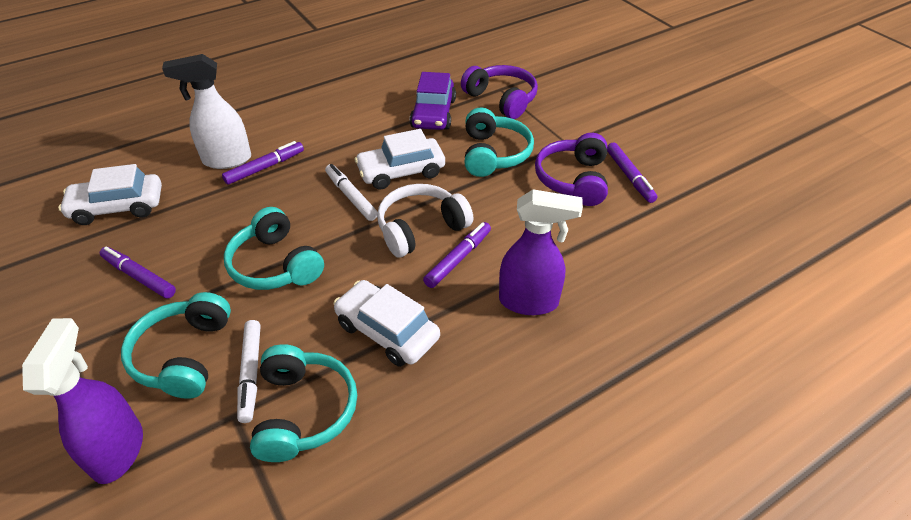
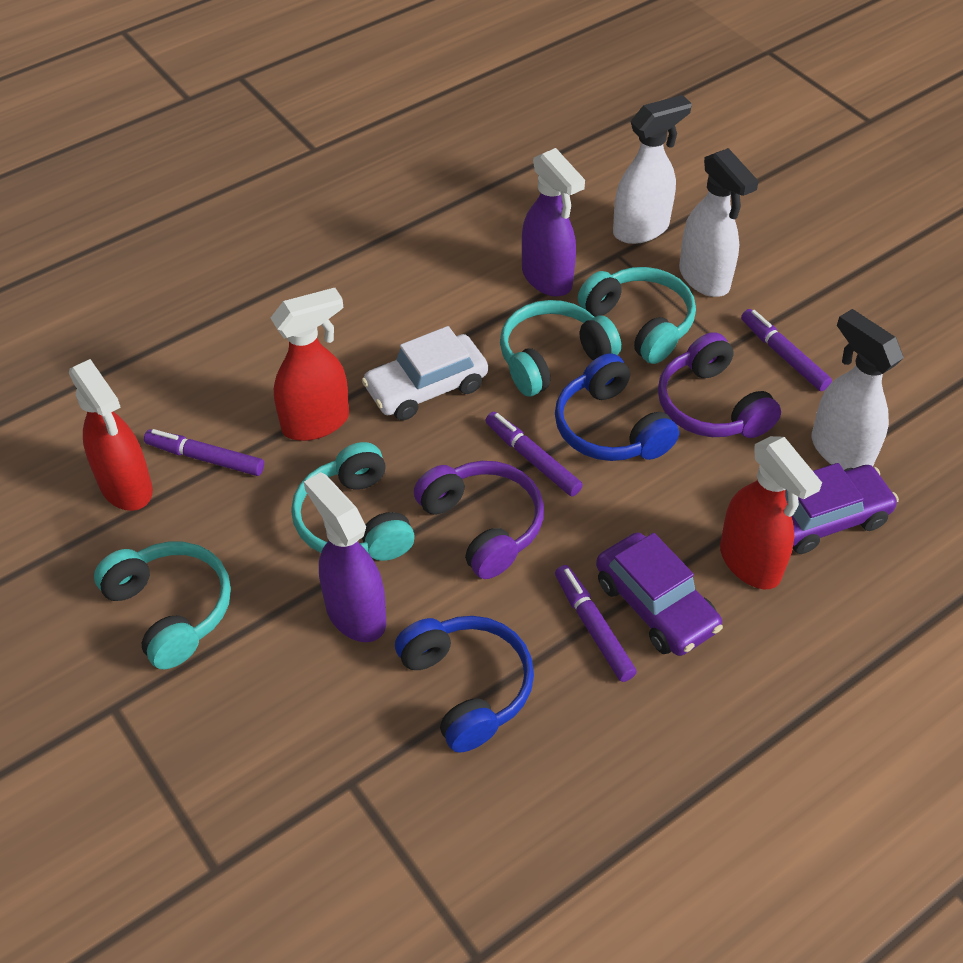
blue headphones: none = 0 -> [395,616,534,753] [555,353,679,461] = 2
purple car: [410,72,456,130] = 1 -> [596,532,723,656] [785,463,899,554] = 2
red spray bottle: none = 0 -> [69,359,153,511] [271,288,349,441] [720,436,822,589] = 3
white car: [58,164,162,225] [333,280,440,367] [354,129,445,190] = 3 -> [362,326,488,420] = 1
white headphones: [377,184,473,258] = 1 -> none = 0
white marker: [237,320,261,423] [325,164,378,221] = 2 -> none = 0
white spray bottle: [162,54,251,169] = 1 -> [613,95,692,244] [679,148,759,297] [812,309,904,470] = 3

